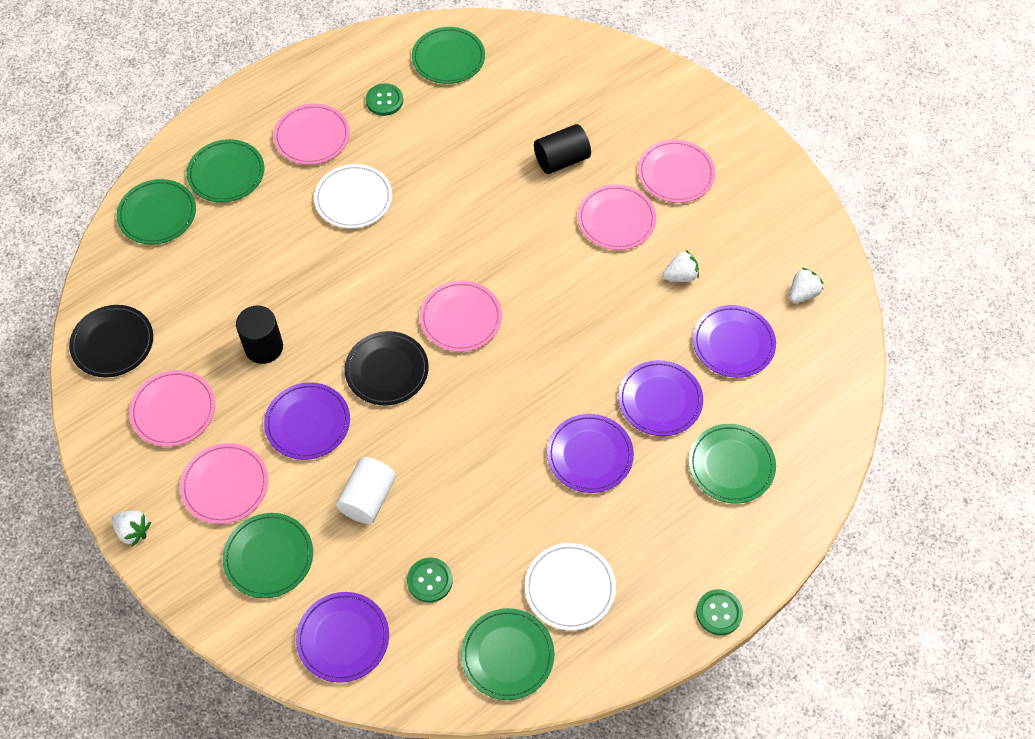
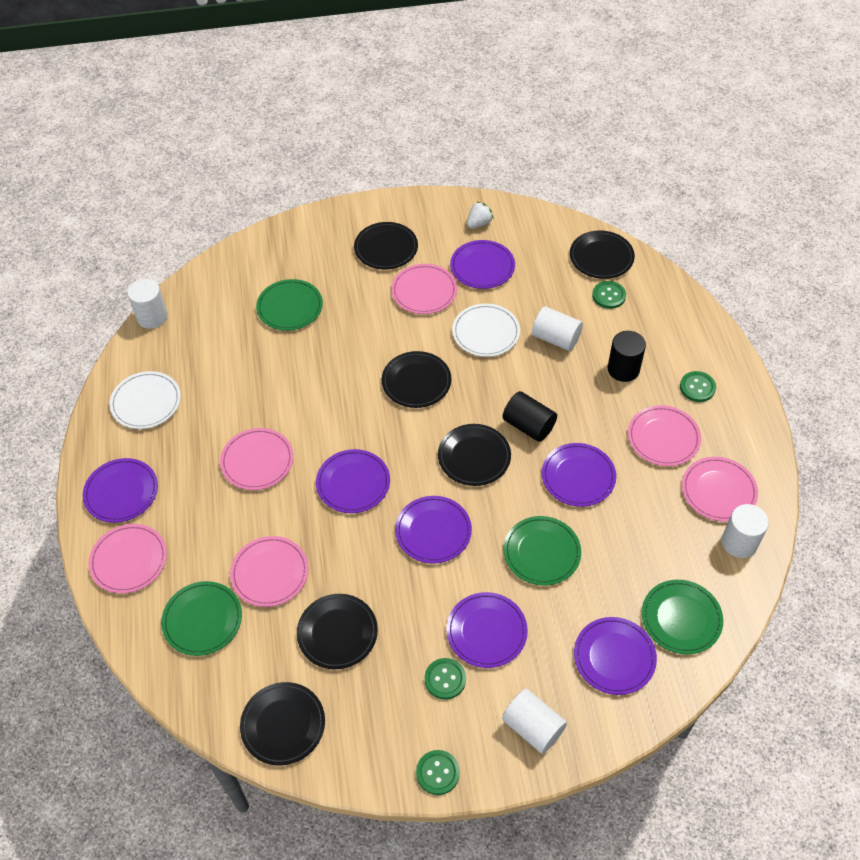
black plate: [69,305,153,377] [344,331,429,405] = 2 -> [240,682,325,765] [297,594,378,669] [354,222,418,269] [382,351,451,408] [438,424,511,486] [570,230,635,279] = 6
green button: [366,83,403,116] [407,558,453,603] [696,589,743,635] = 3 -> [416,750,460,795] [425,658,466,699] [592,281,626,309] [680,371,716,402] = 4
green plate: [116,179,196,245] [187,139,264,203] [223,513,313,598] [412,27,485,84] [461,608,555,700] [689,424,776,503] = 6 -> [161,581,242,656] [256,279,323,331] [504,516,581,585] [642,580,723,654] = 4
purple plate: [264,382,350,460] [296,592,389,683] [547,414,634,493] [618,360,703,436] [693,305,776,378] = 5 -> [83,458,158,523] [316,449,390,513] [395,496,472,564] [446,592,528,668] [450,240,515,289] [542,443,616,507] [574,617,657,695] = 7
white cylinder: [336,457,396,524] = 1 -> [127,279,168,329] [502,689,567,754] [532,306,583,351] [722,504,769,558] = 4
white strawberry: [112,511,151,546] [663,250,699,282] [790,268,824,303] = 3 -> [467,201,494,228] = 1

